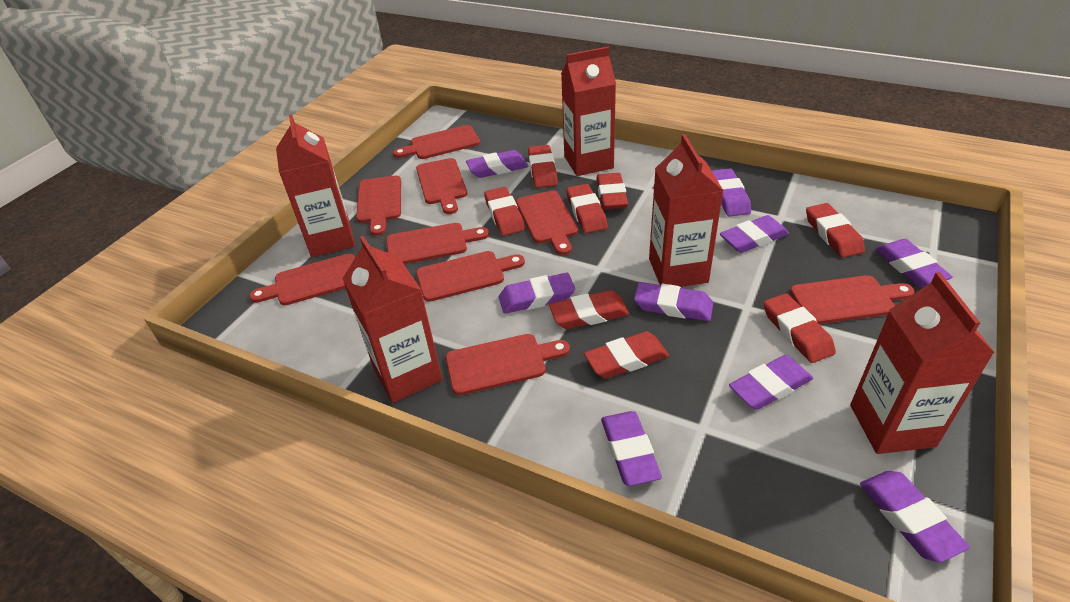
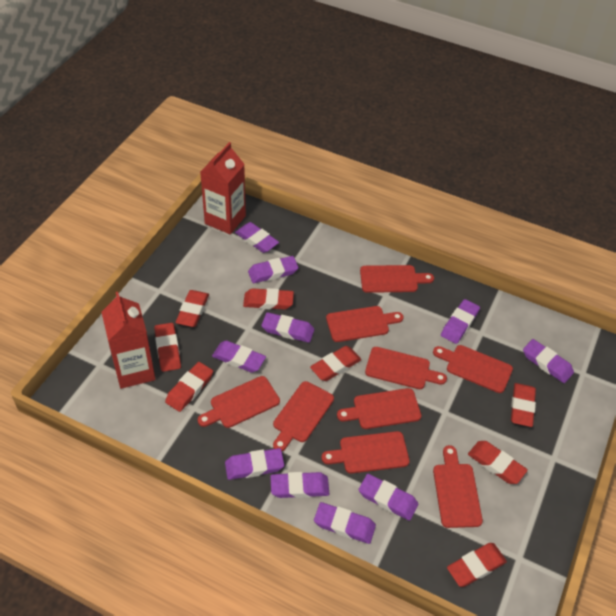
purple eraser: [466,150,528,178] [499,273,575,314] [601,411,662,486] [634,282,713,321] [712,168,751,217] [720,215,789,253] [729,355,813,410] [860,471,970,563] [875,239,953,287] = 9 -> [212,341,266,373] [225,448,284,480] [235,222,279,253] [248,256,298,283] [261,312,314,343] [270,472,329,498] [314,502,376,544] [359,474,418,521] [441,299,480,344] [523,339,574,383] = 10
red carton: [276,114,355,257] [342,236,442,403] [561,47,616,176] [649,134,724,287] [850,272,995,454] = 5 -> [102,292,155,389] [200,142,246,234] = 2

